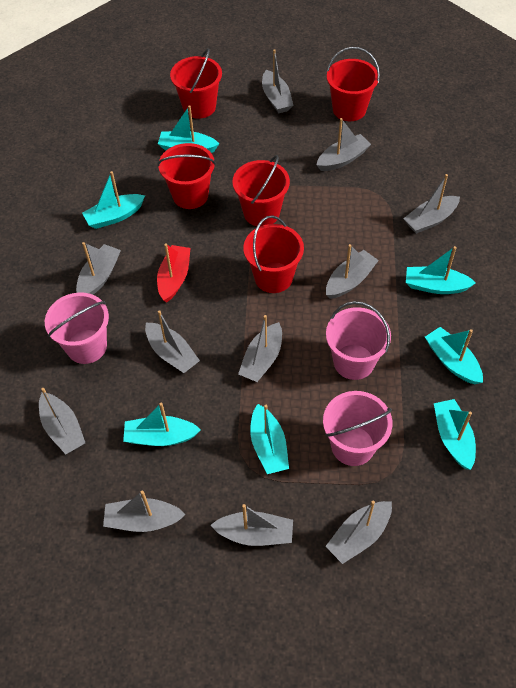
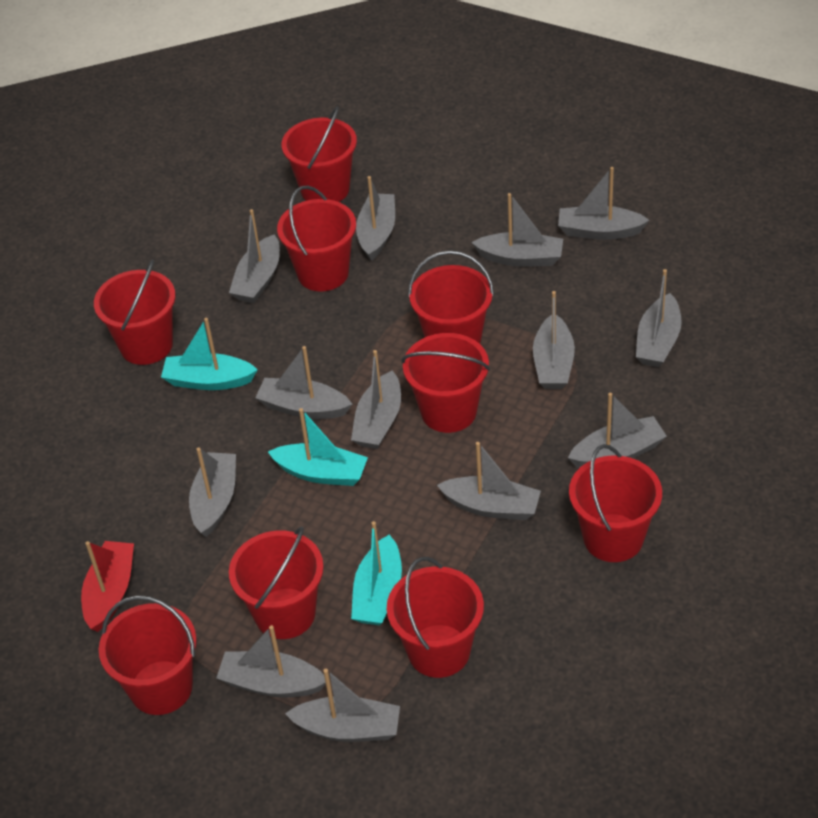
grey boat: [39,388,85,454] [76,242,121,295] [103,491,186,532] [145,310,200,373] [211,504,293,546] [238,315,282,382] [262,49,293,113] [317,118,371,171] [325,501,392,564] [326,244,379,299] [403,174,460,234] = 11 -> [189,447,236,537] [216,625,326,698] [229,209,280,303] [255,346,352,419] [285,669,400,742] [351,350,401,449] [356,176,395,261] [437,442,541,520] [471,193,563,267] [533,291,575,389] [558,167,649,240] [568,393,667,468] [636,269,682,367] = 13
pink bucket: [45,293,109,364] [323,391,393,466] [326,301,391,380] = 3 -> none = 0
red bucket: [157,143,216,209] [170,48,222,119] [233,155,290,226] [243,215,304,293] [327,47,380,121] = 5 -> [94,260,176,365] [99,595,197,715] [229,526,324,639] [277,186,356,292] [282,107,357,202] [387,557,484,678] [402,333,490,433] [408,250,494,344] [569,444,662,562] = 9
turquoise boat: [82,171,145,229] [123,403,201,446] [158,106,219,153] [250,404,289,474] [406,246,476,294] [425,327,483,384] [434,399,476,470] = 7 -> [161,318,258,390] [268,408,368,486] [351,521,402,625] = 3

